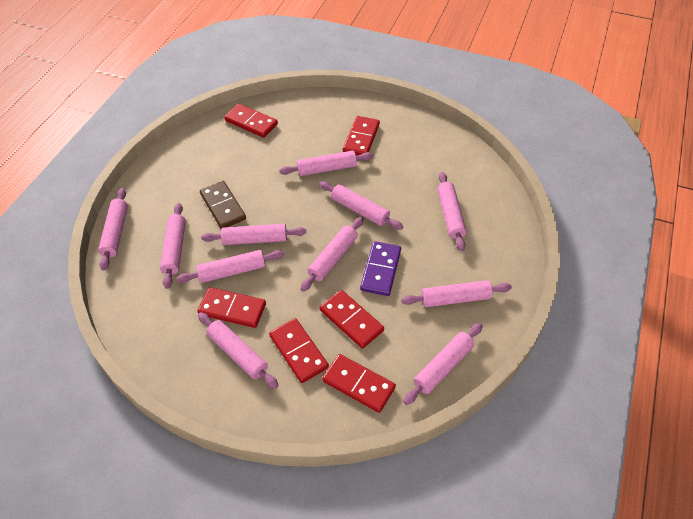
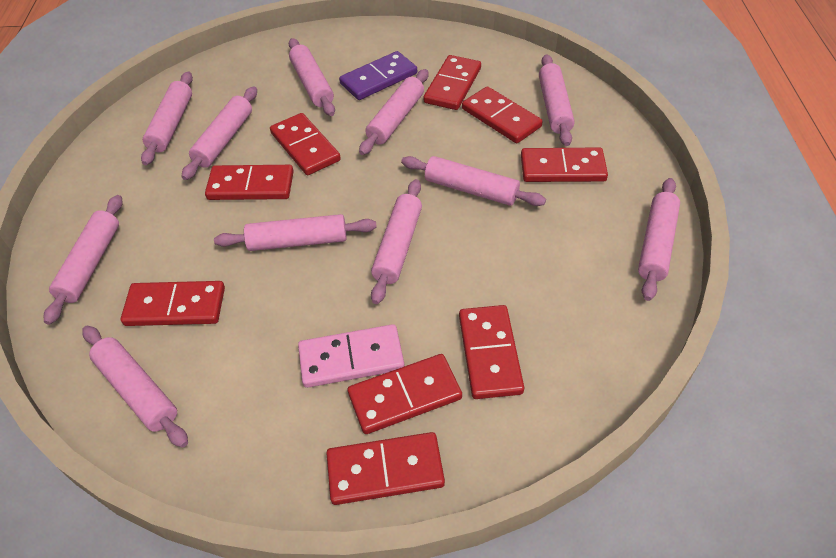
brown domino: [200,181,246,229] = 1 -> none = 0
pink domino: none = 0 -> [298,324,405,388] = 1
red domino: [197,287,266,328] [224,104,278,138] [269,318,329,383] [320,290,384,349] [322,354,396,413] [343,116,380,156] = 6 -> [121,281,225,326] [205,165,294,200] [270,113,341,175] [327,432,445,505] [348,354,462,434] [424,55,481,110] [459,305,524,399] [462,86,543,143] [521,148,608,182] = 9

